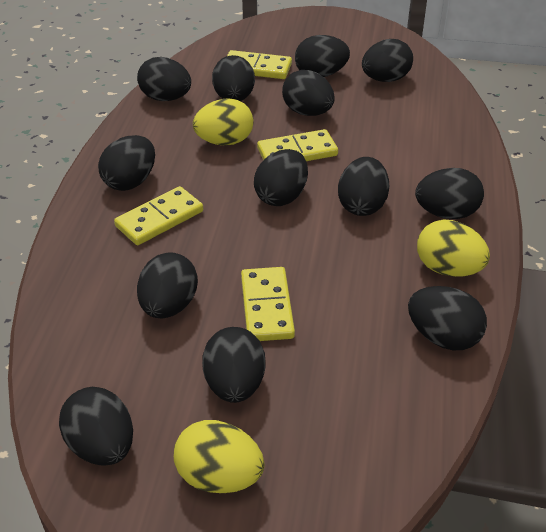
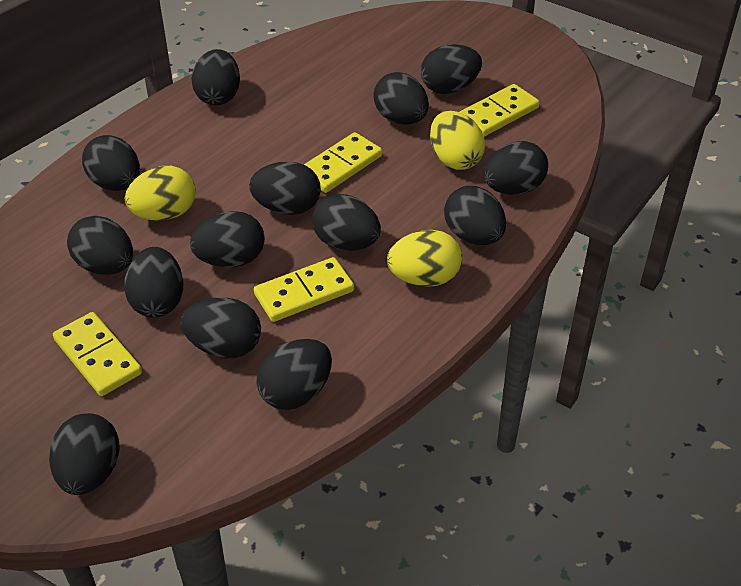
black egg: [59,387,133,465] [98,135,155,191] [137,57,191,101] [137,252,198,319] [202,327,266,403] [212,55,255,101] [254,149,308,206] [282,70,335,116] [295,35,350,77] [338,157,389,216] [362,39,413,82] [408,286,487,350] [415,168,484,219] = 13 -> [49,413,119,495] [67,216,133,275] [82,135,140,191] [124,247,183,318] [181,297,261,358] [190,211,265,267] [191,49,240,105] [249,161,321,215] [256,339,332,410] [312,194,381,251] [373,72,429,125] [421,44,482,94] [444,186,506,245] [484,141,548,195] = 14

